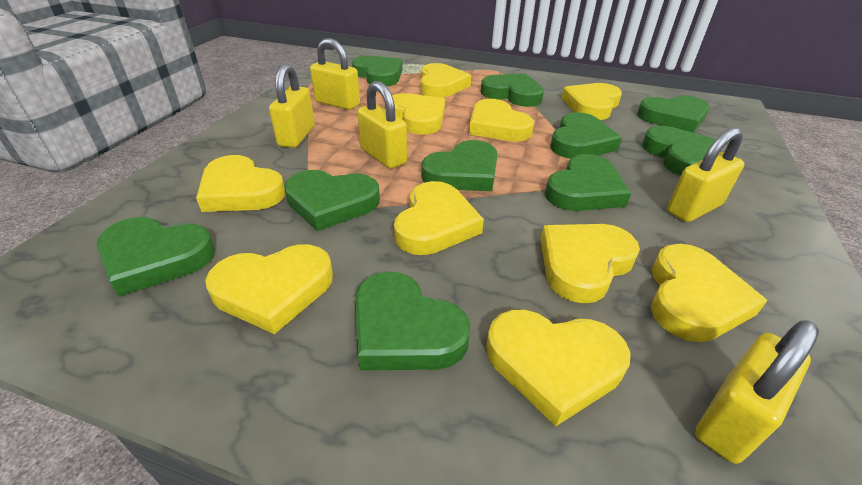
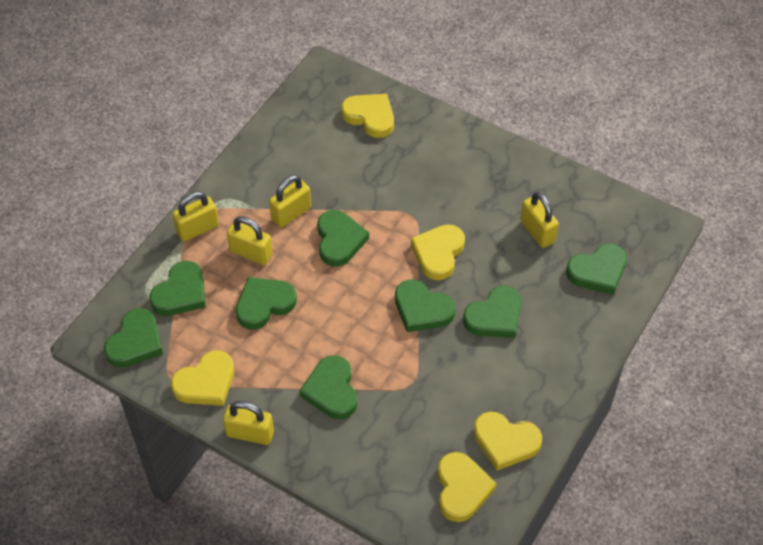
green heart: [96,217,215,296] [284,170,380,231] [352,56,403,86] [355,272,470,370] [422,140,498,191] [481,74,544,107] [545,154,631,211] [551,112,622,159] [637,95,710,133] [642,126,715,176] = 10 -> [104,308,163,368] [149,261,206,316] [236,277,297,330] [300,355,357,419] [317,210,369,267] [395,279,456,332] [463,286,522,338] [566,243,627,295] = 8
yellow heart: [196,155,286,212] [205,244,333,334] [392,93,445,134] [394,181,484,255] [420,63,471,98] [469,99,534,142] [486,310,631,426] [541,224,640,303] [561,83,622,120] [651,244,767,342] = 10 -> [171,351,234,406] [341,94,394,138] [411,224,465,280] [438,452,497,522] [474,412,542,471] = 5

